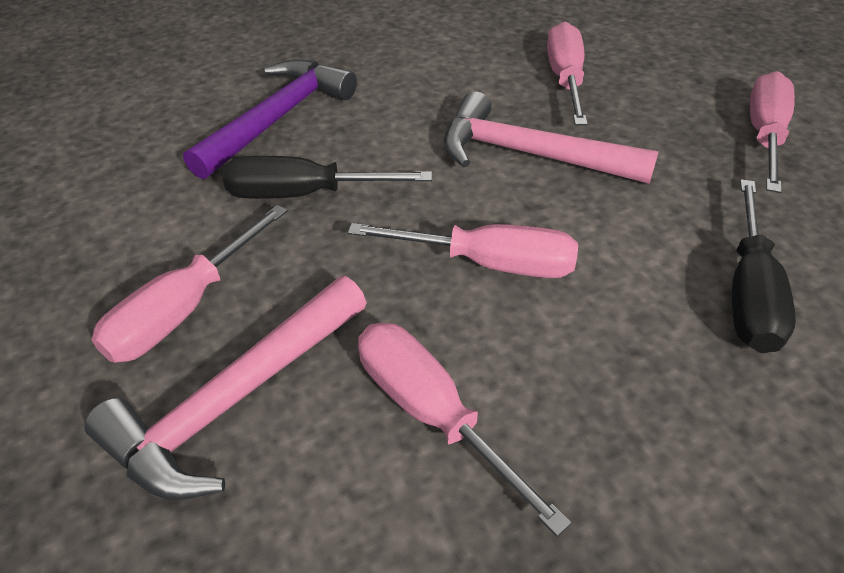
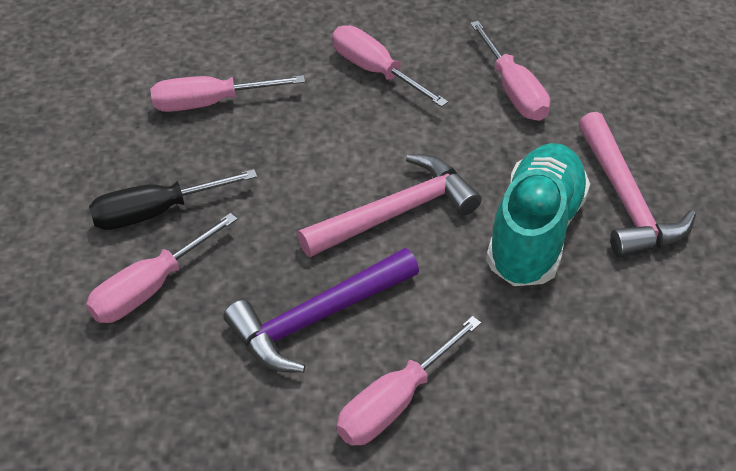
black screwdriver: [222,156,432,199] [732,179,796,353] = 2 -> [89,169,257,230] = 1
turquoise shoe: none = 0 -> [486,143,590,286] = 1

